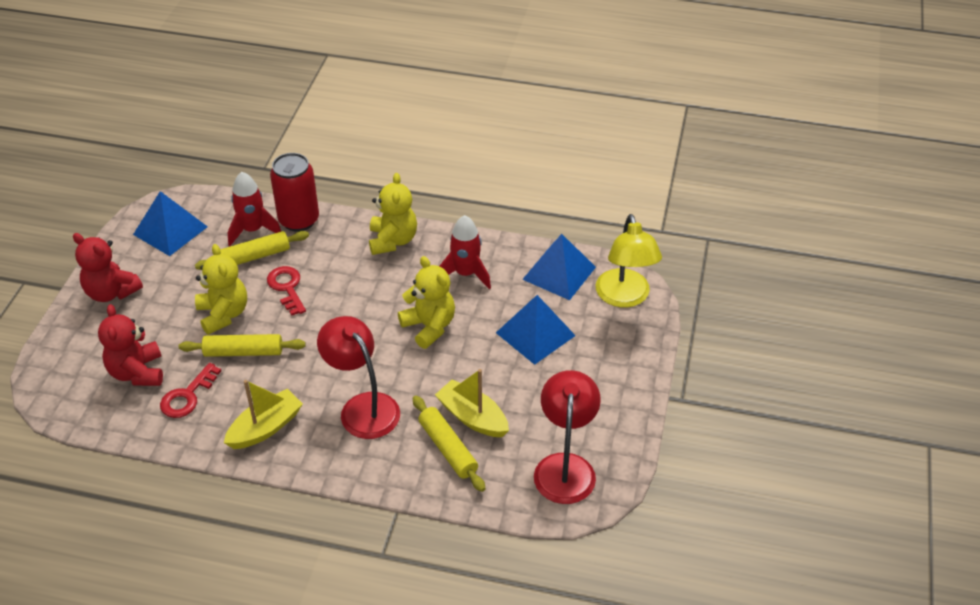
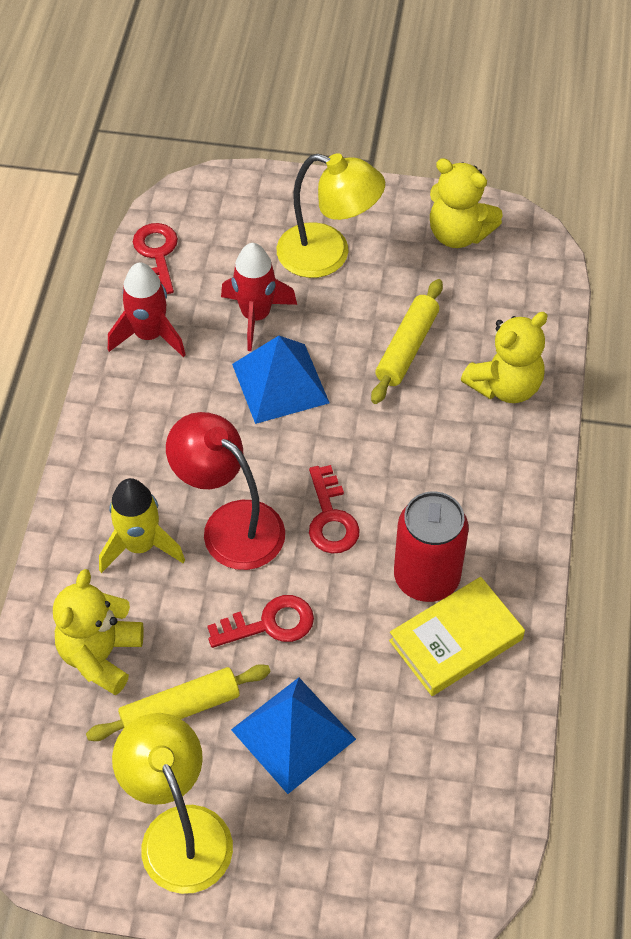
blue pyramid: [133,191,208,256] [496,295,576,365] [522,234,596,300] = 3 -> [231,678,356,794] [232,336,330,424] = 2
red key: [160,363,221,418] [267,266,306,316] = 2 -> [133,223,178,294] [207,595,314,648] [309,465,360,554] = 3
red lamp: [317,316,400,439] [534,370,601,504] = 2 -> [166,412,285,570] = 1
red teddy bear: [73,233,143,302] [98,304,163,386] = 2 -> none = 0
yellow boat: [224,380,303,449] [435,369,509,437] = 2 -> none = 0
yellow book: none = 0 -> [389,577,525,696] = 1
yellow lamp: [596,214,662,307] = 1 -> [112,713,233,894] [276,153,385,278] = 2
yellow rocket: none = 0 -> [99,478,185,573] = 1
yellow rolling pin: [179,334,306,357] [195,231,309,270] [413,396,485,492] = 3 -> [86,664,271,741] [371,279,443,404] = 2

